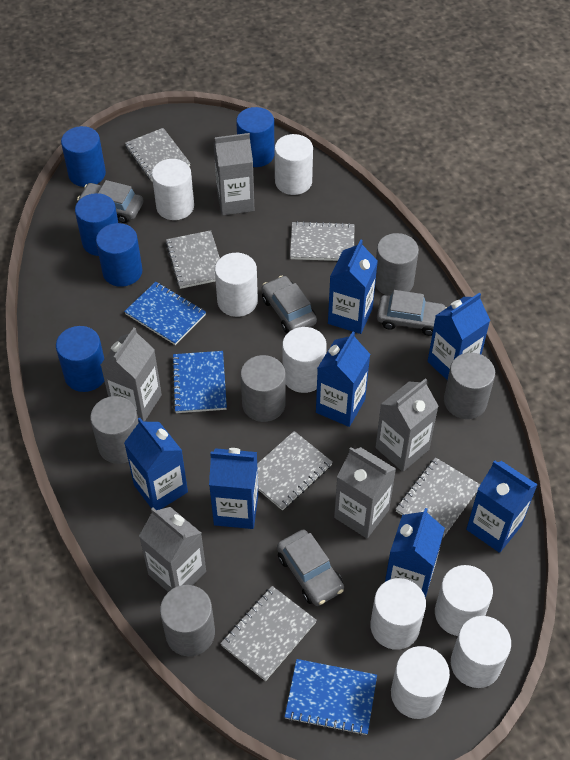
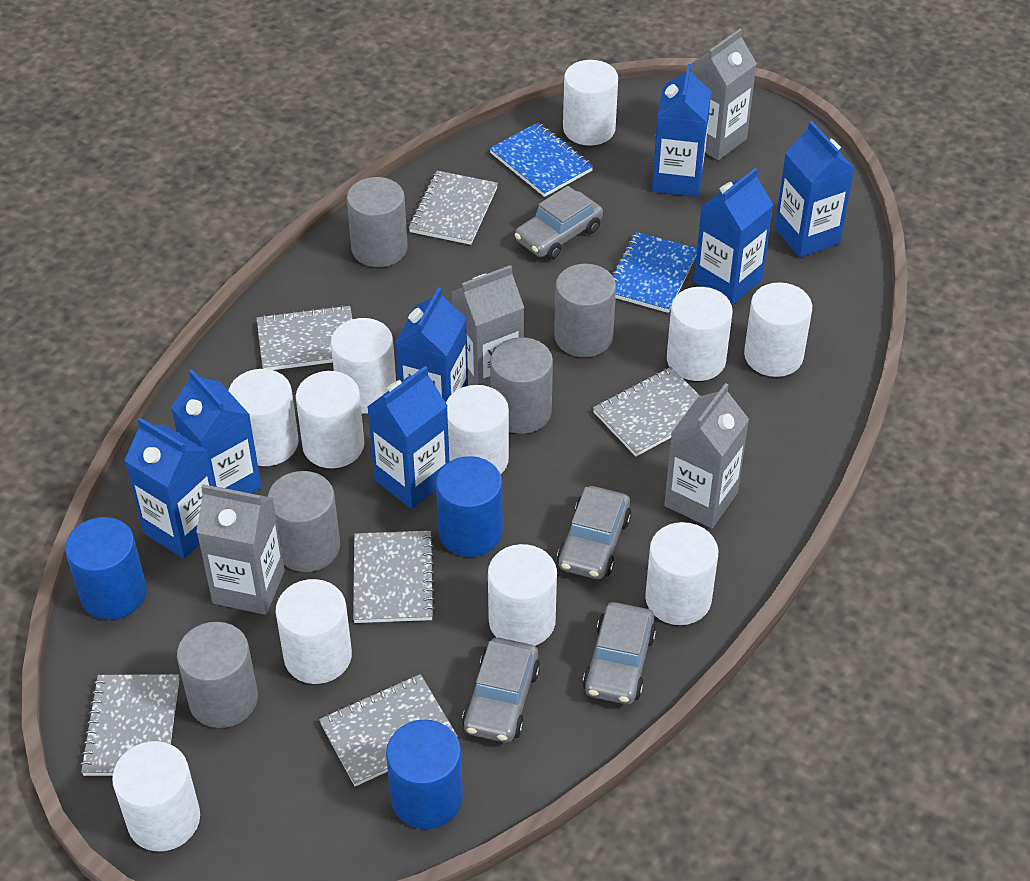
blue cylinder: [56,326,104,392] [61,126,106,187] [75,193,118,256] [96,223,143,287] [236,107,275,167] = 5 -> [65,517,147,620] [386,719,463,829] [436,456,503,557] = 3
blue notebook: [124,282,206,345] [171,351,227,413] [285,659,377,736] = 3 -> [489,123,593,197] [611,232,697,313] = 2
grey carton: [101,328,162,422] [139,507,206,592] [214,133,254,215] [334,447,396,538] [375,378,439,472] = 5 -> [196,484,285,615] [452,265,524,387] [664,383,749,528] [690,29,757,160] = 4
white cylinder: [152,159,194,220] [215,253,258,317] [275,134,313,195] [282,327,327,393] [371,578,426,650] [391,646,450,719] [435,565,493,636] [451,616,511,688] = 8 -> [112,741,200,851] [228,369,299,466] [276,579,352,684] [296,371,364,468] [331,318,396,414] [446,385,509,474] [488,544,557,646] [563,60,618,146] [645,522,718,625] [667,287,733,381] [744,282,812,377] = 11

